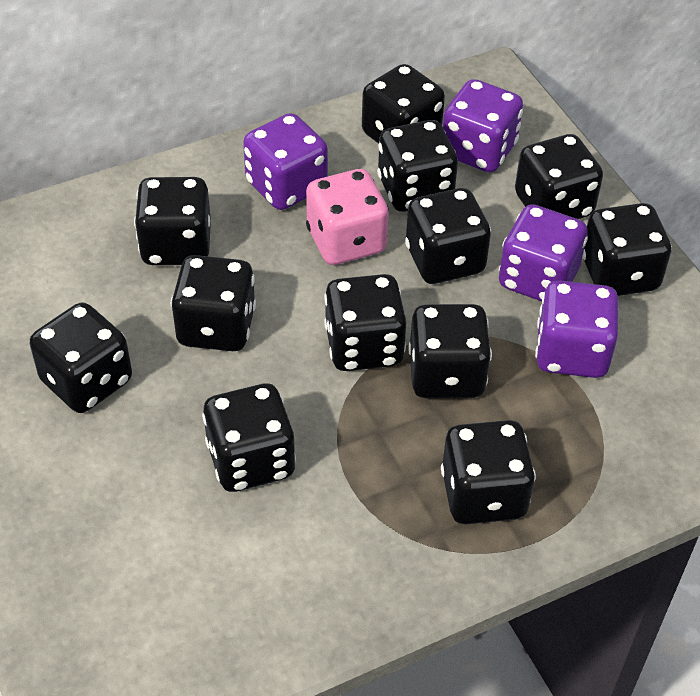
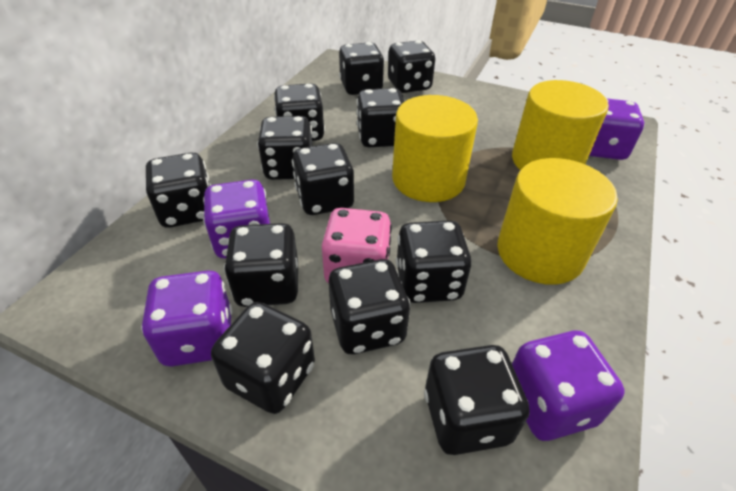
yellow cylinder: none = 0 -> [392,95,478,202] [497,158,618,285] [512,80,609,170] = 3

